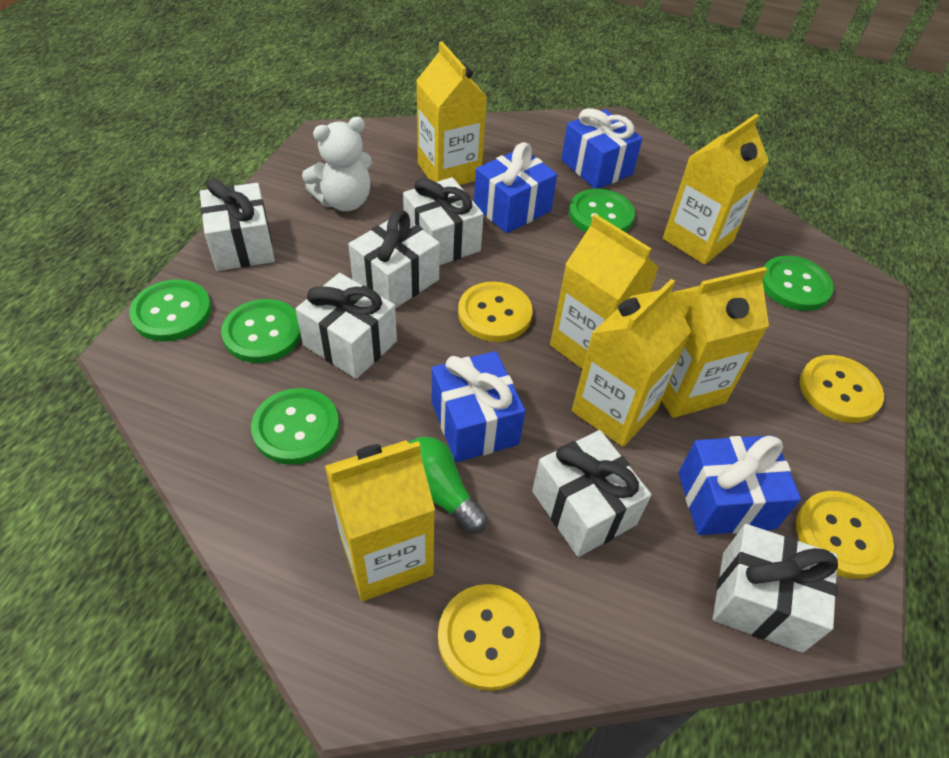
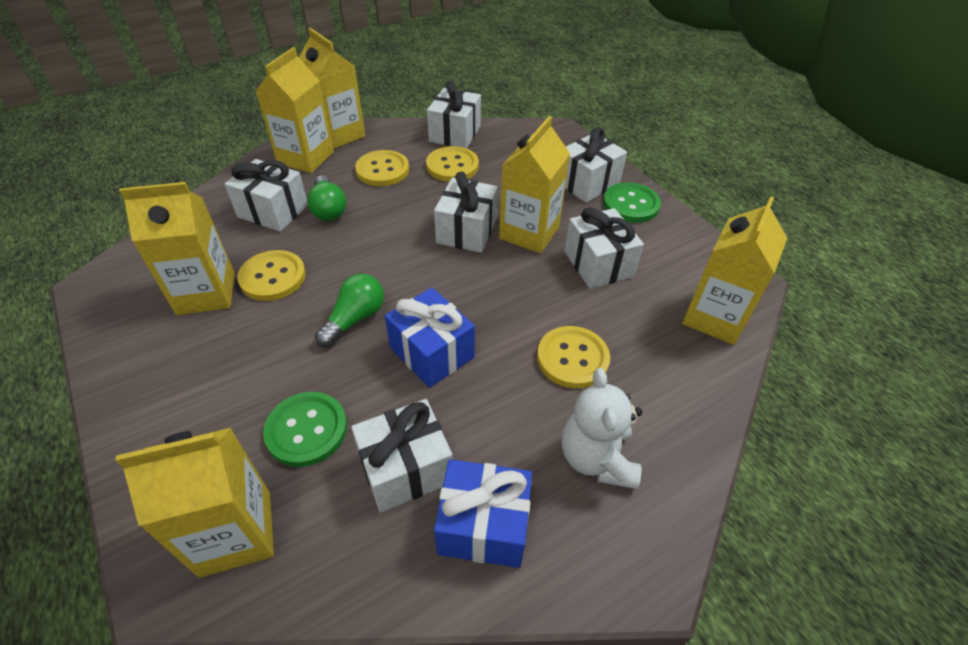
blue gift: [432,351,525,462] [474,142,557,233] [561,108,642,189] [678,435,801,535] = 4 -> [385,288,475,388] [434,459,532,568] = 2
green button: [129,279,212,341] [221,299,301,363] [251,388,339,465] [569,189,635,232] [762,256,834,311] = 5 -> [263,392,347,467] [603,182,661,223] = 2
green light bulb: [409,437,487,534] = 1 -> [307,175,347,221] [315,274,384,347] = 2

